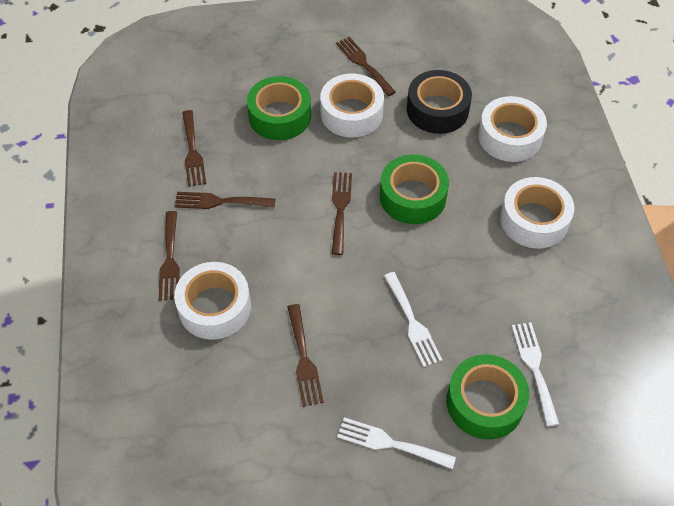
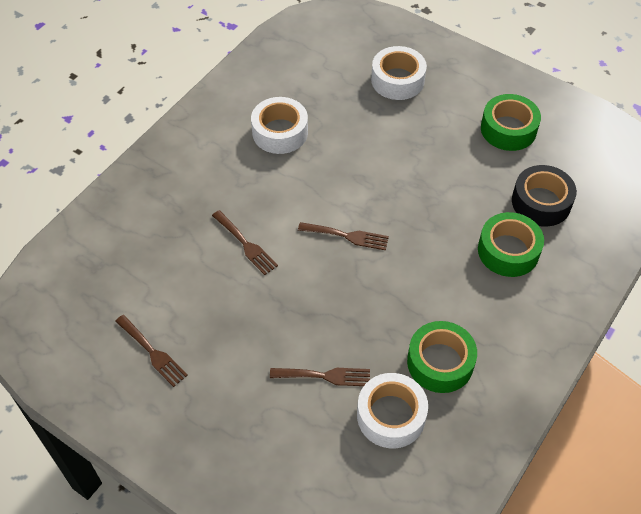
brown fork: [159,211,180,301] [174,192,276,209] [182,110,206,187] [287,304,324,407] [331,172,352,255] [336,37,396,96] = 6 -> [115,315,188,387] [212,210,278,275] [270,368,370,386] [298,222,389,250] = 4
white fork: [337,417,456,469] [384,272,442,367] [512,322,559,426] = 3 -> none = 0
white tape: [174,262,251,340] [320,74,384,137] [478,96,547,162] [500,177,574,248] = 4 -> [251,97,308,154] [357,373,428,448] [371,46,427,100] = 3

